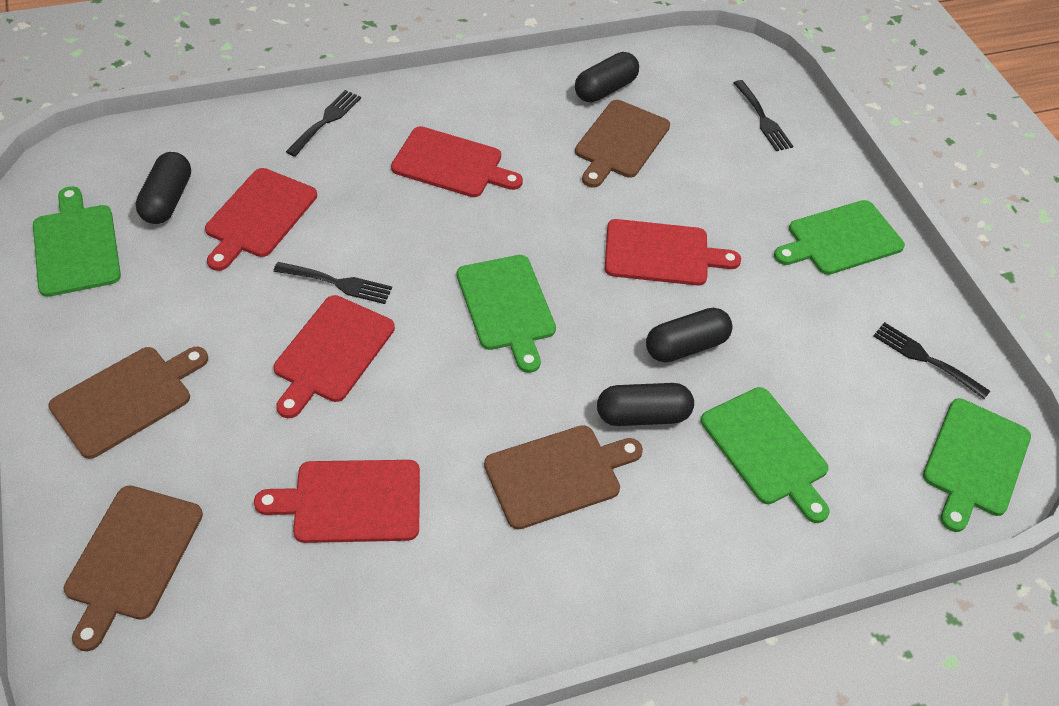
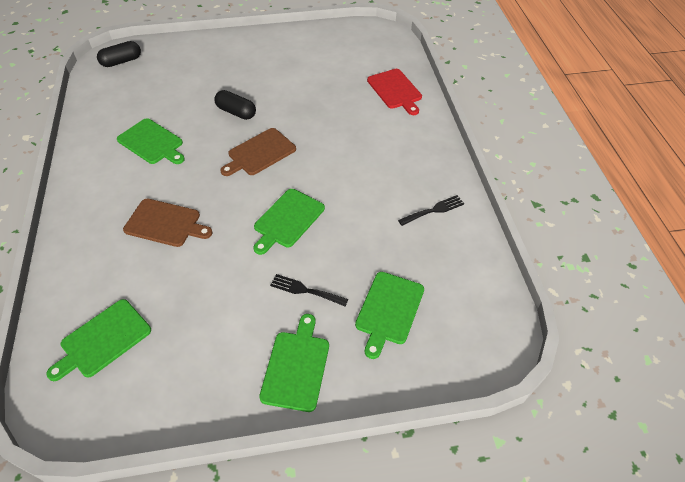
black capsule: [135,152,191,224] [575,52,639,102] [597,383,694,426] [646,308,733,363] = 4 -> [97,41,141,67] [214,90,256,120] = 2
black fork: [273,262,392,304] [286,90,361,157] [734,80,793,151] [874,322,990,399] = 4 -> [270,274,348,306] [398,195,464,226] = 2
brown cutting board: [48,347,208,459] [63,485,203,651] [484,425,643,530] [575,100,670,188] = 4 -> [123,199,213,247] [220,128,296,176] = 2
red cutting board: [205,168,317,271] [254,460,420,543] [274,295,395,418] [391,126,523,197] [605,219,741,286] = 5 -> [367,69,422,115] = 1

